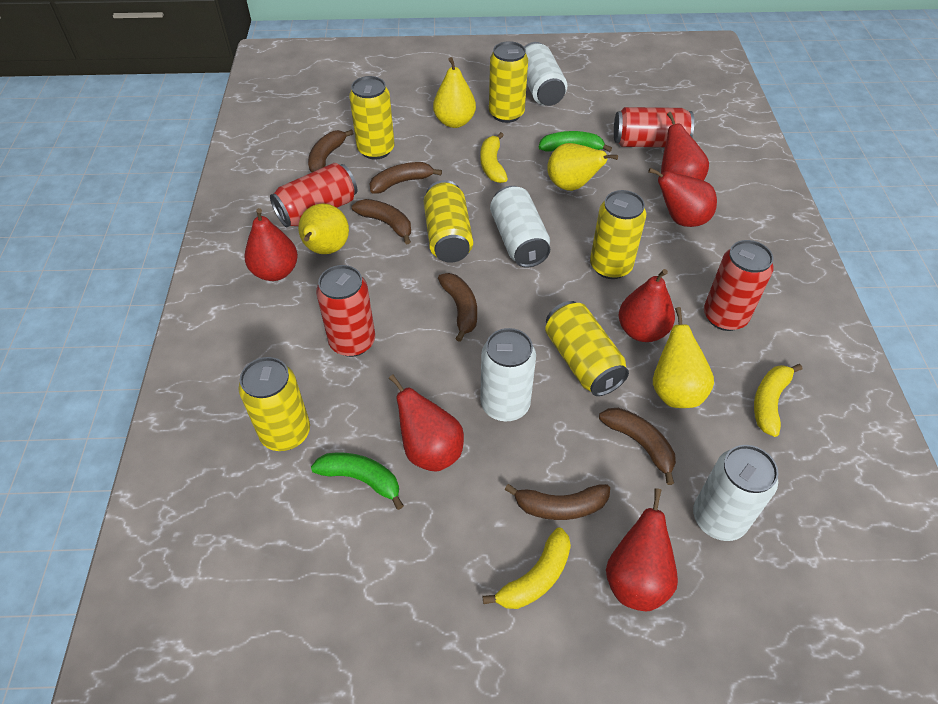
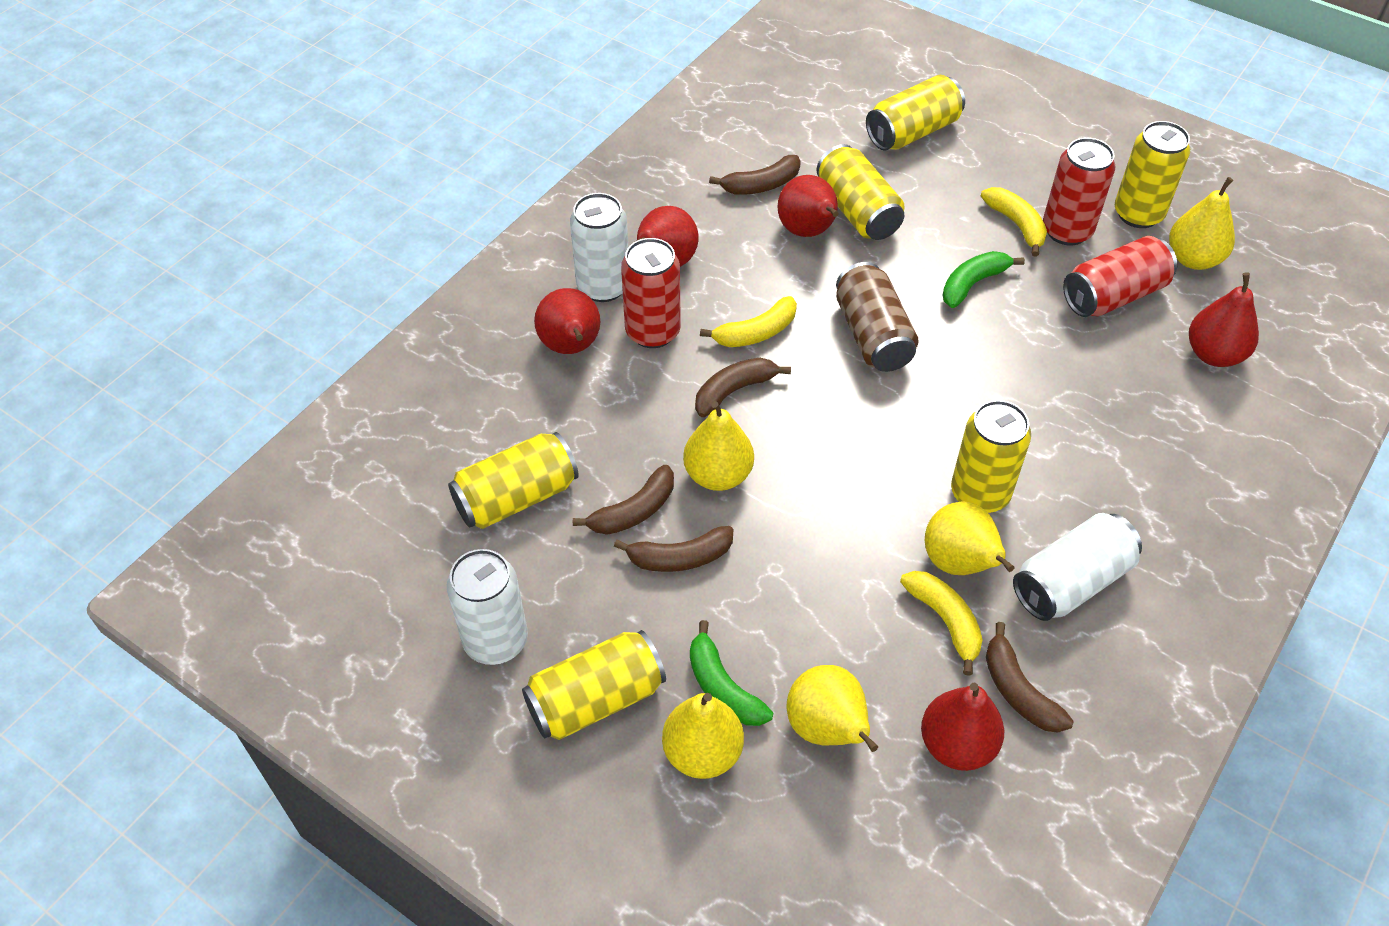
brown banana: [308,129,354,173] [352,199,411,244] [369,162,442,194] [438,273,477,342] [505,484,610,520] [599,408,676,485] = 6 -> [573,465,674,535] [614,526,734,572] [695,358,791,417] [709,155,801,195] [986,622,1074,733] = 5
brown can: none = 0 -> [836,262,919,372] = 1
red can: [270,163,357,228] [316,265,375,357] [614,107,694,147] [704,240,773,331] = 4 -> [621,238,681,348] [1043,138,1116,245] [1063,236,1177,317] = 3
red pear: [244,208,298,281] [389,374,464,472] [606,488,678,611] [619,269,675,342] [648,168,717,227] [661,112,709,181] = 6 -> [534,288,600,354] [635,206,699,267] [777,175,839,237] [921,683,1004,771] [1189,272,1259,367] = 5
white can: [480,328,536,421] [490,186,550,267] [524,42,567,106] [693,445,778,541] = 4 -> [447,549,528,665] [570,193,628,302] [1013,513,1142,621] = 3
yellow pear: [298,203,349,254] [433,57,476,128] [547,143,618,191] [653,307,714,408] = 4 -> [662,693,744,779] [683,401,754,491] [787,665,878,752] [925,501,1014,575] [1169,177,1235,270] = 5

